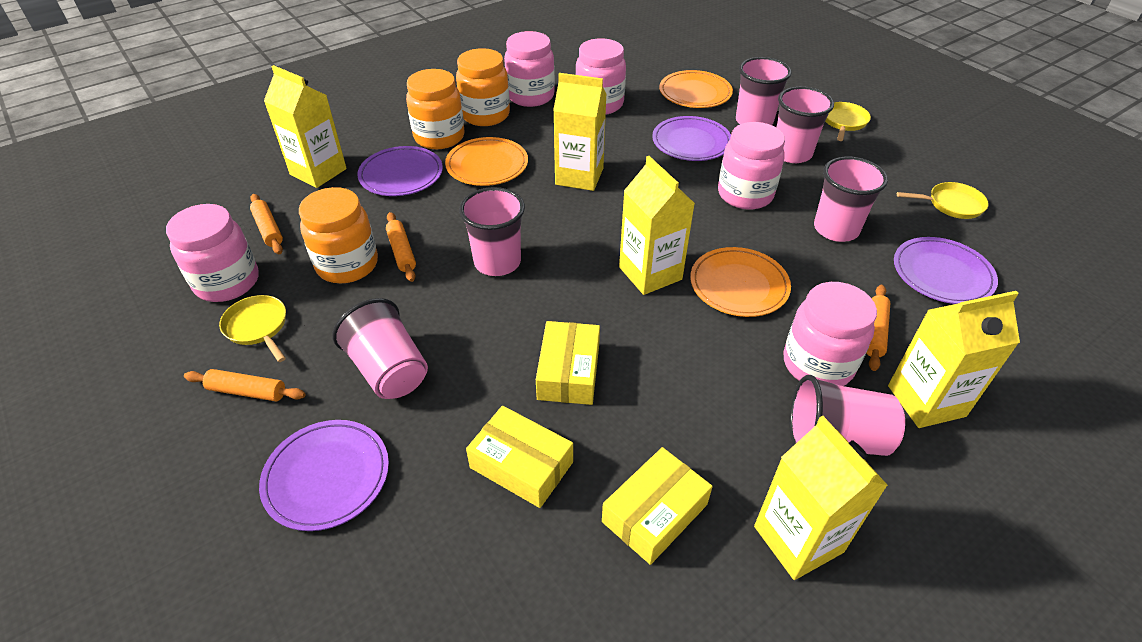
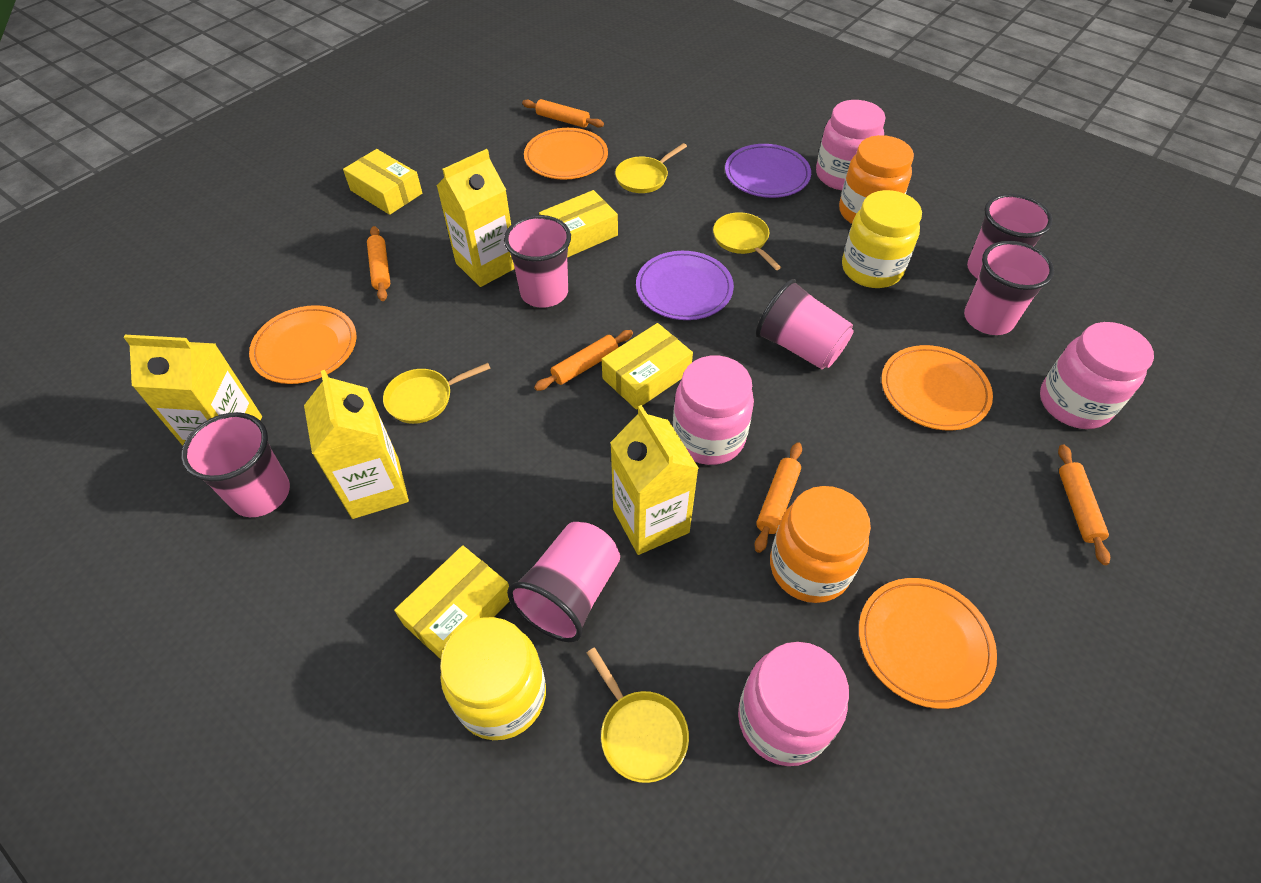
orange jar: [299,187,378,283] [406,69,465,149] [456,48,510,126] = 3 -> [770,486,871,603] [839,135,914,224] = 2
orange plate: [445,137,528,186] [659,70,733,108] [690,247,791,317] = 3 -> [249,305,356,384] [524,128,608,180] [859,578,997,709] [881,345,993,431] = 4
orange rolling pin: [184,369,306,401] [250,194,283,254] [386,212,416,282] [866,285,890,371] = 4 -> [367,226,390,301] [522,99,604,128] [534,330,633,391] [754,442,802,553] [1058,444,1110,565] = 5
pink jar: [166,204,258,302] [504,31,555,107] [575,38,626,114] [718,122,785,210] [784,282,877,386] = 5 -> [673,356,754,465] [738,642,849,766] [816,100,886,190] [1040,322,1154,429] = 4
purple plate: [259,420,389,531] [357,146,443,196] [652,116,731,161] [894,237,998,304] = 4 -> [636,251,734,320] [725,144,811,198] = 2
yellow box: [466,406,573,508] [536,321,600,405] [602,447,713,565] = 3 -> [343,149,422,215] [394,545,509,659] [539,190,618,258] [602,323,693,410] = 4
yellow carton: [264,65,347,188] [553,73,607,191] [619,156,695,295] [754,416,888,580] [888,291,1020,428] = 5 -> [123,335,262,446] [304,370,409,519] [436,149,515,287] [610,405,699,555] = 4
yellow jar: none = 0 -> [440,617,546,740] [842,190,922,288] = 2
yellow pan: [219,295,286,362] [825,102,871,141] [897,182,989,219] = 3 -> [383,363,491,424] [587,648,689,783] [615,143,687,193] [713,212,781,270] = 4

